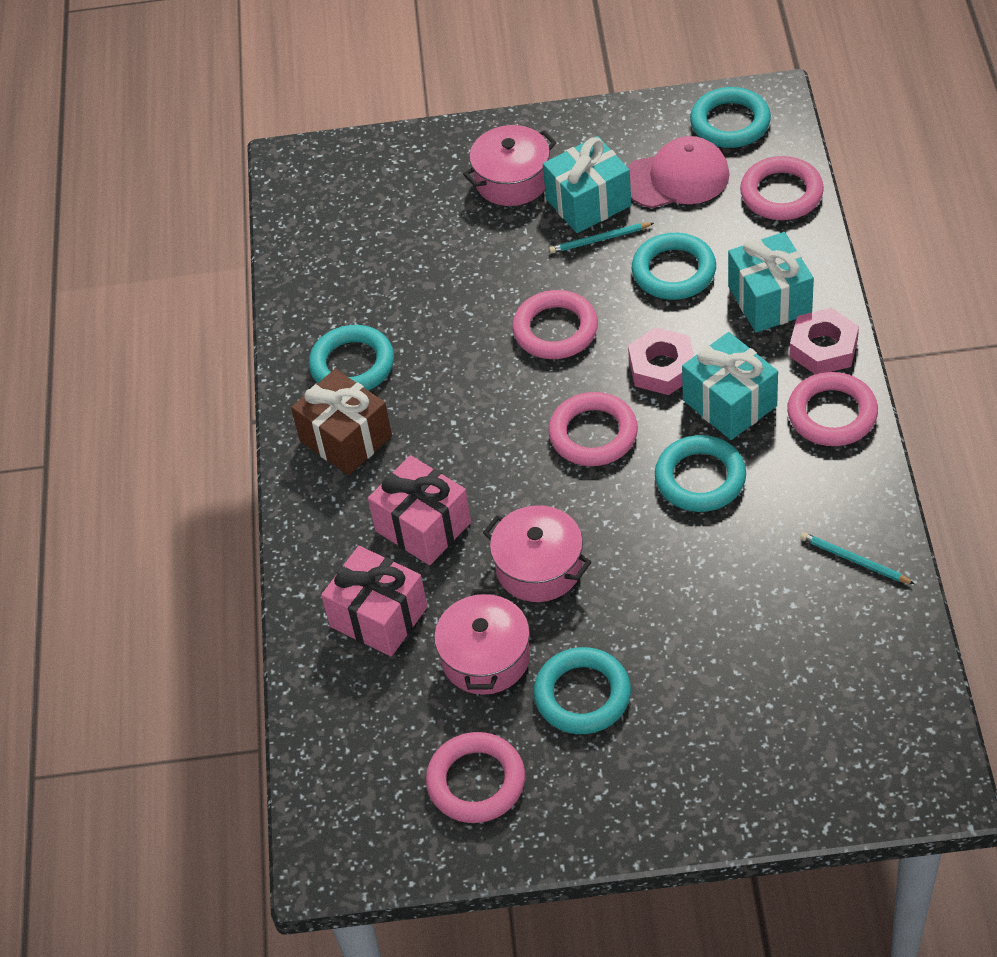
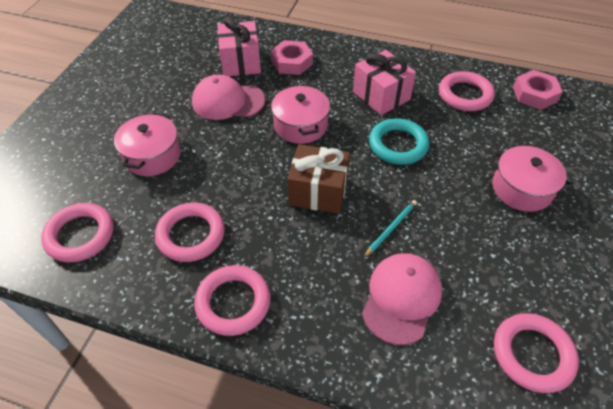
pink cap: [628,136,730,208] = 1 -> [192,75,265,120] [362,253,442,345] = 2
turquoise gift: [543,136,632,233] [682,332,778,440] [728,232,814,333] = 3 -> none = 0
turquoise pencil: [549,223,654,254] [800,532,914,584] = 2 -> [364,200,417,257] = 1
turquoise ring: [309,325,394,391] [534,647,631,734] [632,233,716,300] [655,435,746,512] [690,87,771,148] = 5 -> [369,118,429,165] = 1

